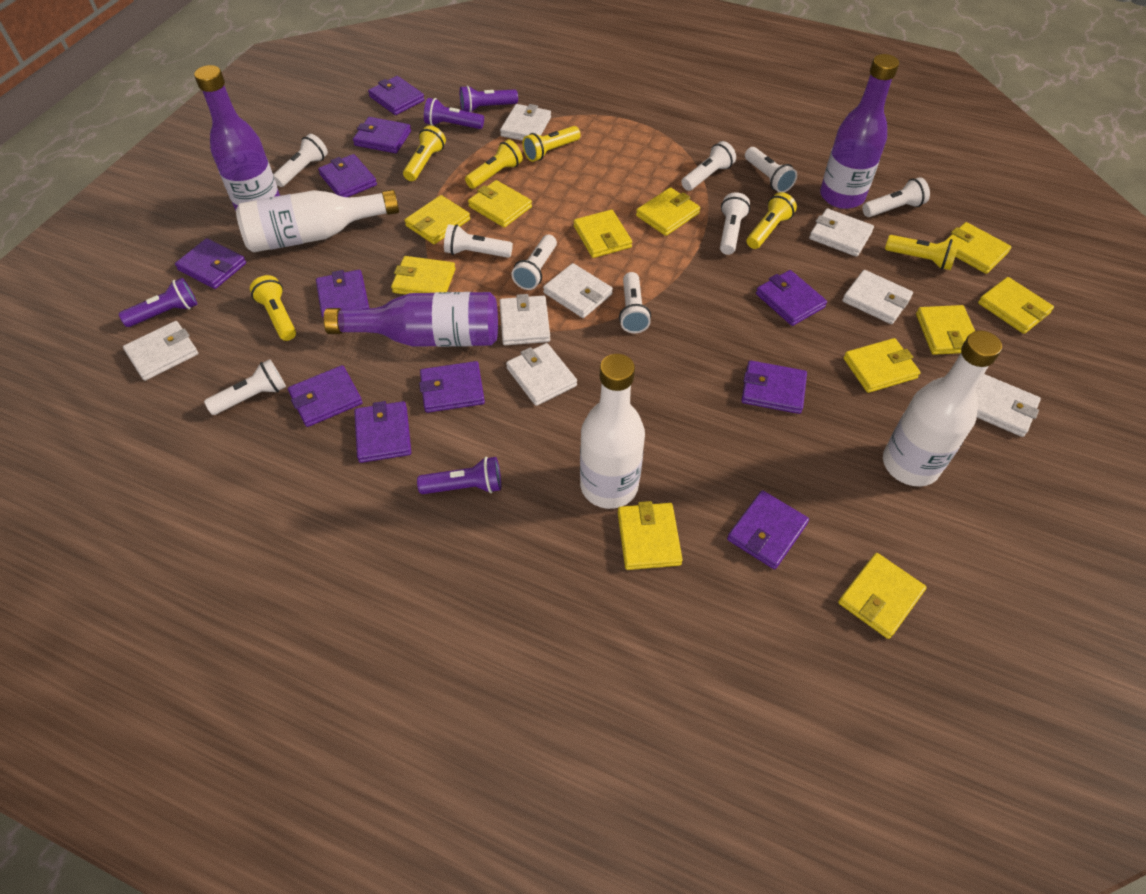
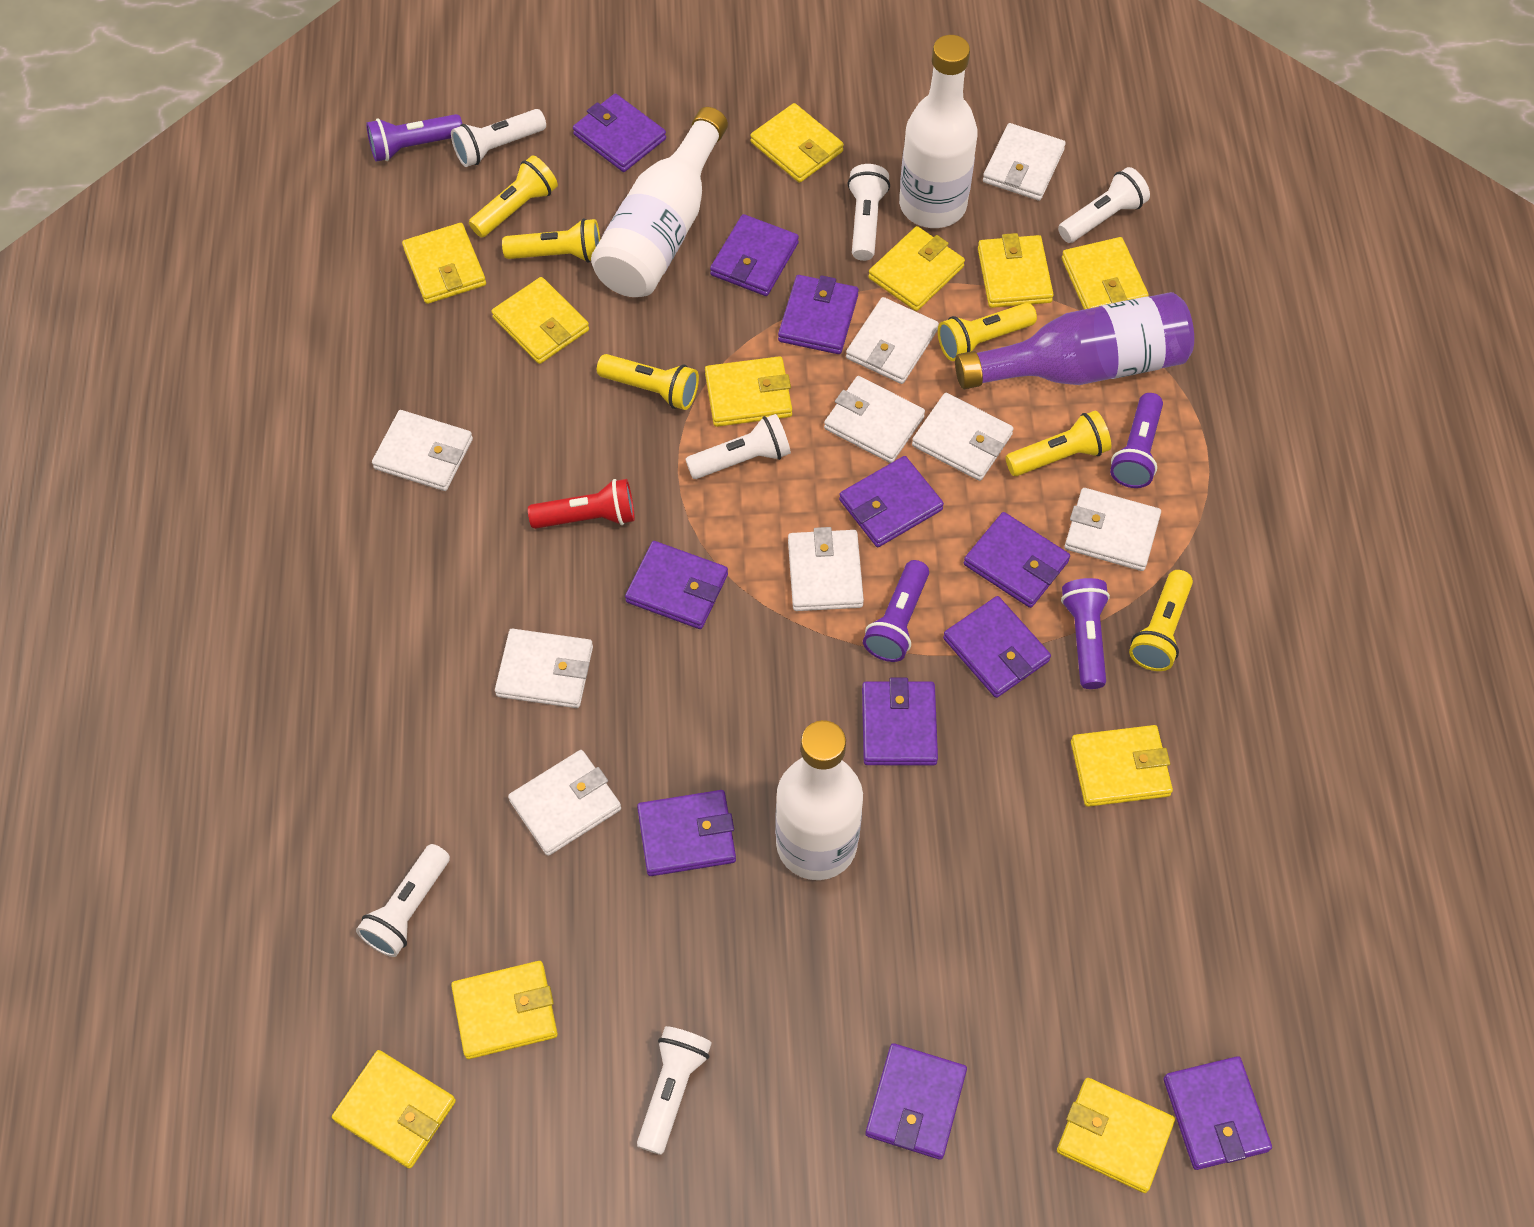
purple bottle: [194,65,280,211] [323,292,498,347] [820,54,899,209] = 3 -> [955,292,1194,389] = 1
red flashlight: none = 0 -> [528,479,635,529] = 1
white flashlight: [204,359,286,415] [273,134,328,187] [444,224,513,258] [511,235,557,290] [619,272,651,334] [681,141,736,191] [720,192,750,255] [745,147,797,192] [862,177,930,217] = 9 -> [356,844,450,957] [451,109,546,167] [637,1026,712,1155] [685,414,791,479] [848,164,890,261] [1058,167,1150,243] = 6
white wallet: [123,321,198,381] [500,104,551,141] [500,294,550,345] [506,343,577,406] [543,263,613,318] [809,209,874,257] [842,270,913,324] [975,374,1041,437] = 8 -> [372,410,473,491] [495,629,593,708] [508,750,621,856] [788,527,864,611] [824,376,925,463] [846,297,939,384] [912,393,1014,481] [983,123,1066,201] [1065,488,1161,571] = 9

